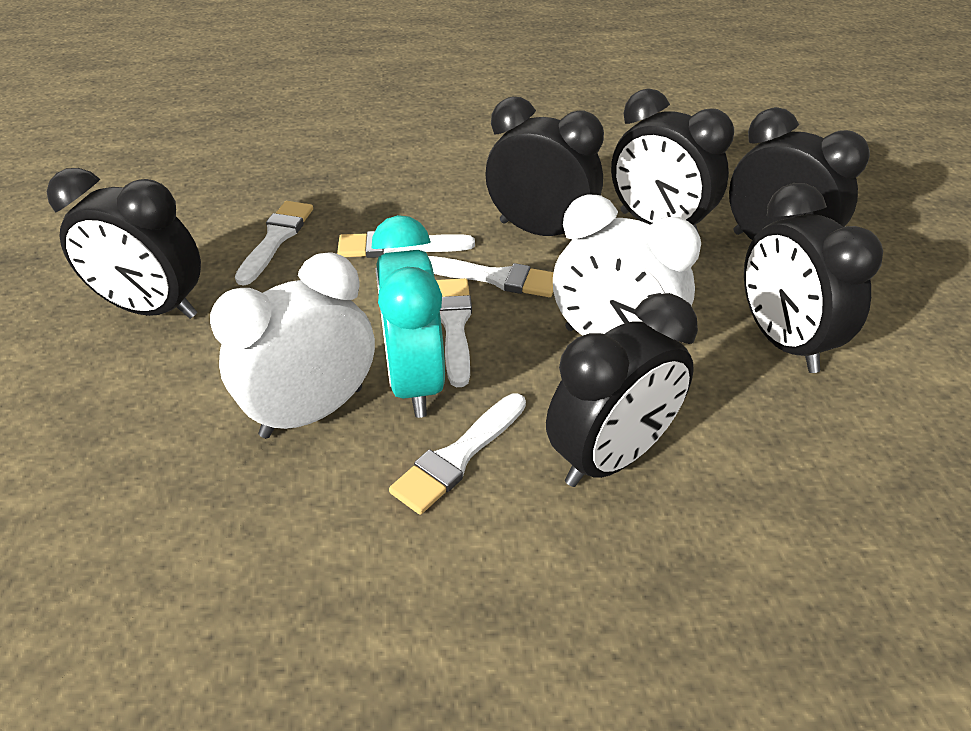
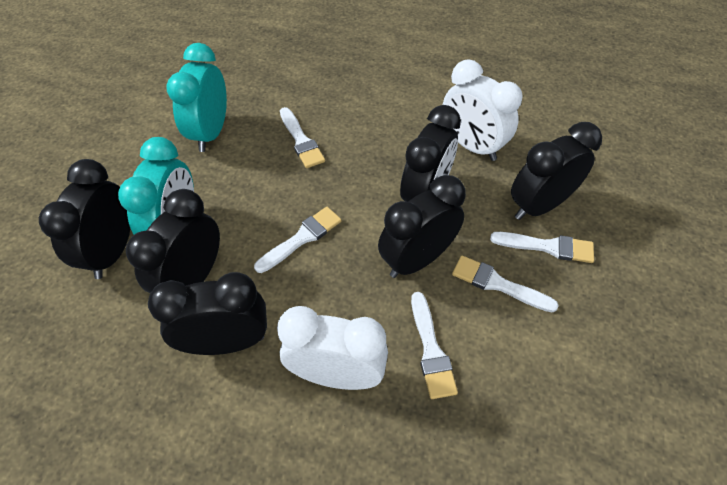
turquoise clock: [372,215,445,418] = 1 -> [118,137,194,235] [166,43,227,152] = 2

